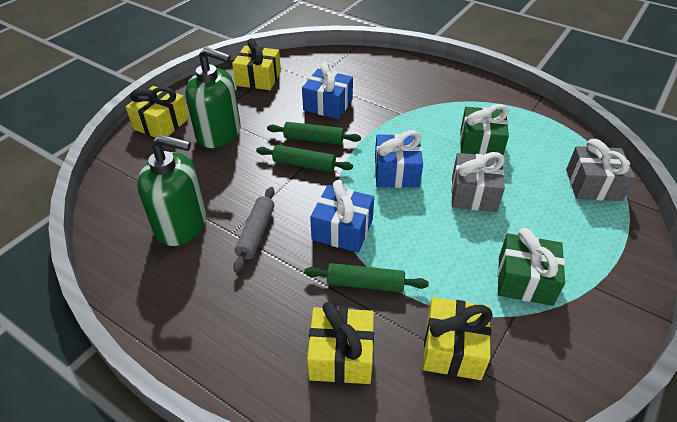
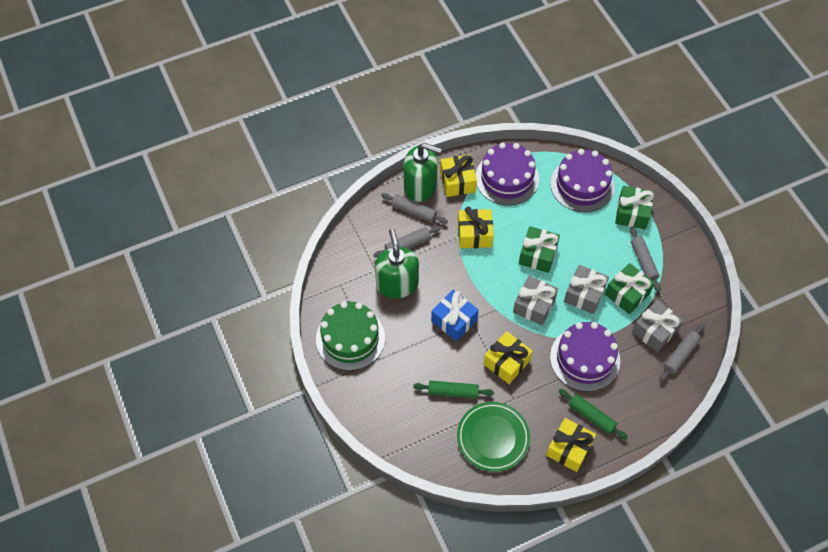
blue gift: [302,62,353,119] [310,180,374,253] [375,130,423,188] = 3 -> [431,290,479,341] = 1
green cake: none = 0 -> [316,302,385,371] = 1
green gift: [460,104,509,155] [497,228,565,306] = 2 -> [519,226,560,273] [605,263,655,314] [615,186,654,229] = 3
green plate: none = 0 -> [457,402,530,472] = 1
green rolling pin: [256,145,353,172] [267,122,361,145] [304,263,429,292] = 3 -> [413,380,494,399] [559,389,628,440] = 2
grey gift: [451,152,505,212] [566,139,635,201] = 2 -> [513,276,558,325] [564,265,609,314] [632,300,683,352] = 3
grey rolling pin: [233,187,275,273] = 1 -> [373,226,441,258] [381,193,448,224] [630,227,661,292] [660,324,705,382] = 4
purple cake: none = 0 -> [476,142,539,205] [550,149,615,212] [550,322,620,391] = 3

